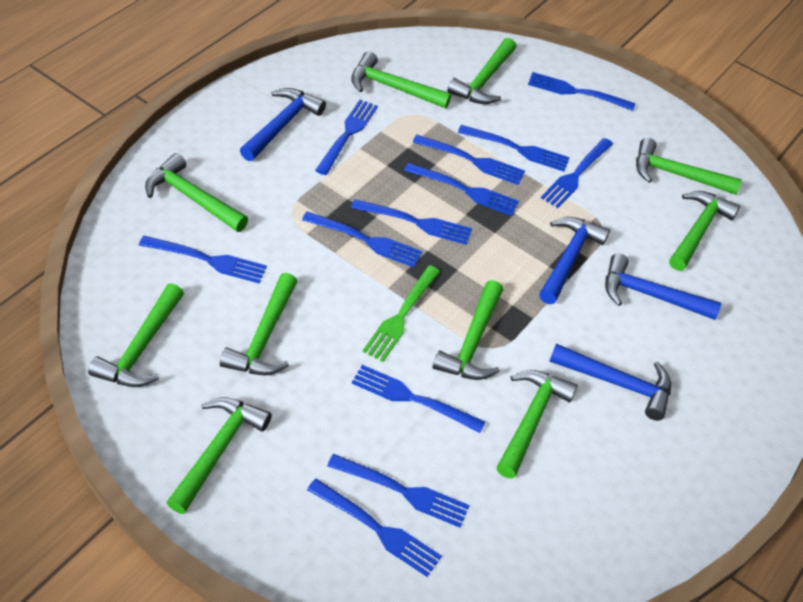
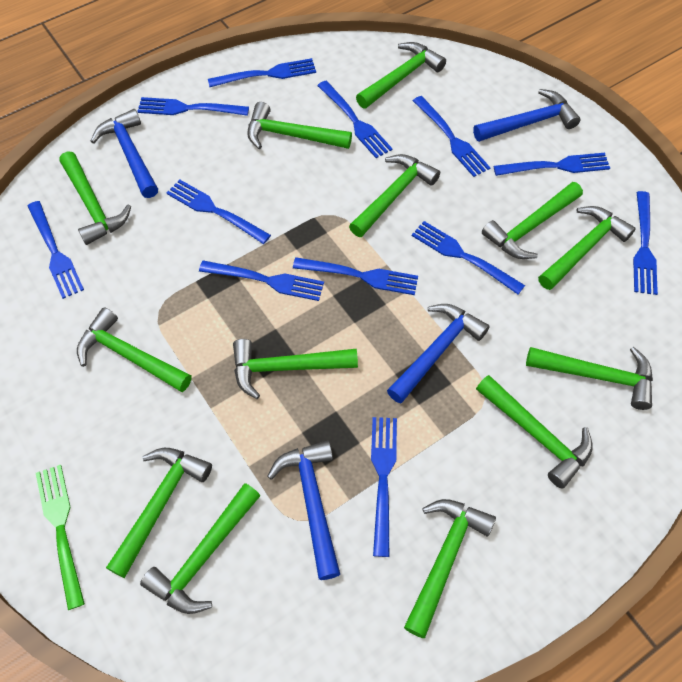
green hammer: [88,283,184,387] [145,153,248,232] [166,397,272,514] [220,273,298,376] [351,52,451,108] [433,280,503,380] [447,38,516,104] [496,370,578,479] [636,138,742,195] [669,191,740,271] = 10 -> [60,151,131,245] [77,307,192,392] [106,448,212,578] [140,483,260,614] [233,339,358,399] [247,102,352,149] [349,154,440,237] [356,42,446,108] [404,499,496,638] [476,375,593,489] [482,182,583,259] [526,347,653,410] [538,206,636,290] = 13

